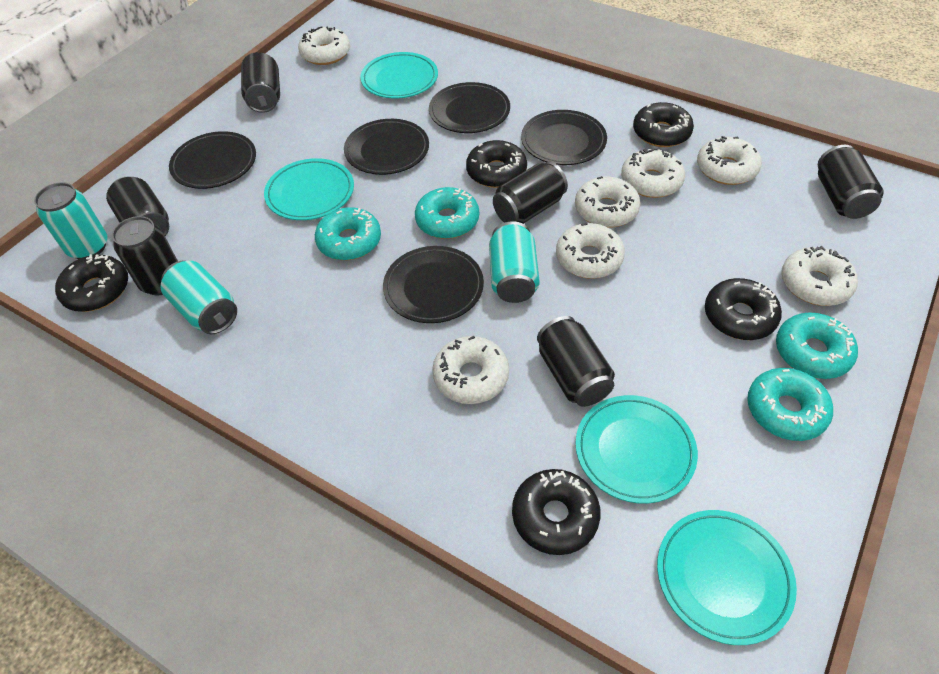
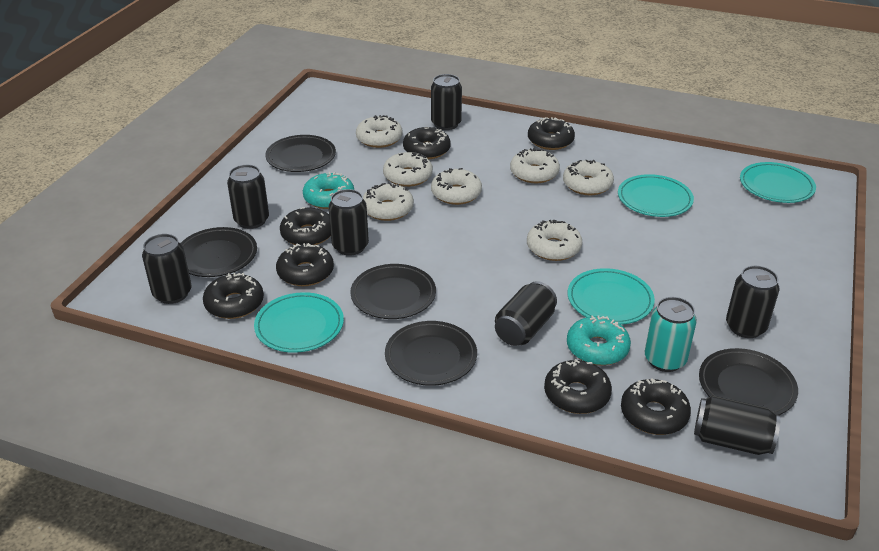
black can: [106,177,169,236] [112,216,178,296] [241,52,280,113] [493,161,568,224] [537,316,615,407] [818,145,884,219] = 6 -> [142,234,191,304] [227,165,269,229] [328,189,369,256] [431,74,462,130] [495,281,557,346] [694,395,781,455] [726,266,779,338] = 7
black donut: [55,254,128,312] [466,140,527,188] [512,469,601,555] [633,102,694,147] [705,278,782,340] = 5 -> [203,273,264,319] [276,243,334,286] [280,207,331,245] [403,127,451,159] [528,117,575,150] [544,359,612,414] [621,378,691,435] = 7
turquoise can: [34,182,107,259] [161,261,237,334] [489,221,540,303] = 3 -> [645,297,697,372] = 1
turquoise donut: [315,207,381,260] [415,187,479,239] [747,368,833,441] [776,312,858,379] = 4 -> [303,172,354,209] [567,315,631,365] = 2

